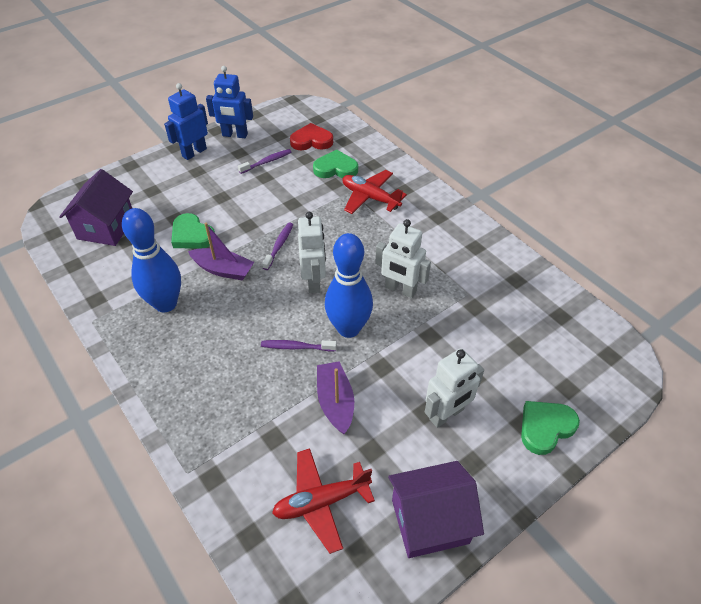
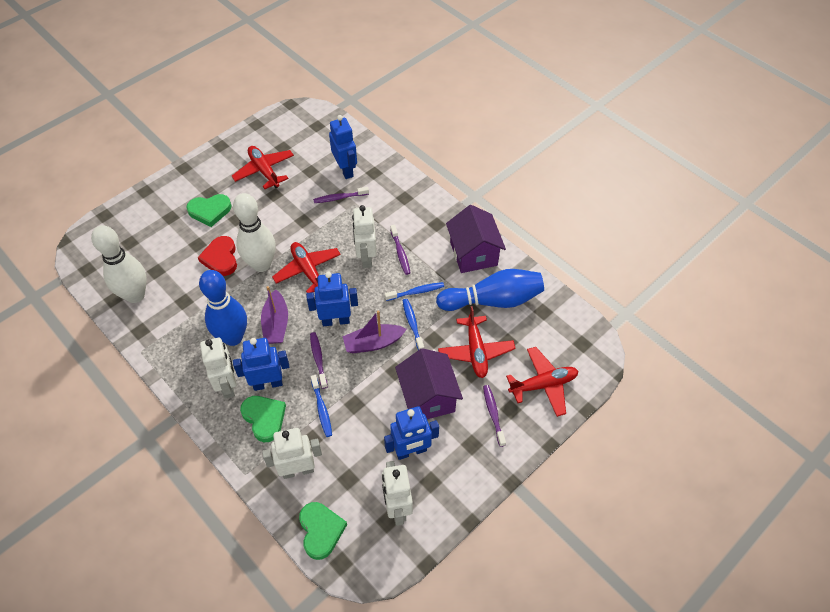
blue robot: [164,83,208,160] [206,66,253,138] = 2 -> [233,338,289,391] [306,272,358,326] [329,115,357,179] [384,406,439,460] = 4
blue toothbrush: none = 0 -> [311,375,332,437] [385,282,444,301] [402,299,424,350] = 3
purple toothbrush: [238,149,291,174] [261,340,337,351] [262,222,293,270] = 3 -> [310,332,328,389] [313,187,369,203] [390,225,410,275] [483,385,506,447] = 4
red plane: [272,448,375,554] [342,170,407,214] = 2 -> [232,146,294,189] [272,242,341,293] [438,306,516,378] [506,347,578,417] = 4
white bowling pin: none = 0 -> [91,225,147,303] [233,193,276,272] = 2
white robot: [298,212,326,293] [375,219,431,298] [425,348,484,428] = 3 -> [200,338,236,399] [262,428,322,479] [352,205,377,268] [382,461,413,526] = 4

